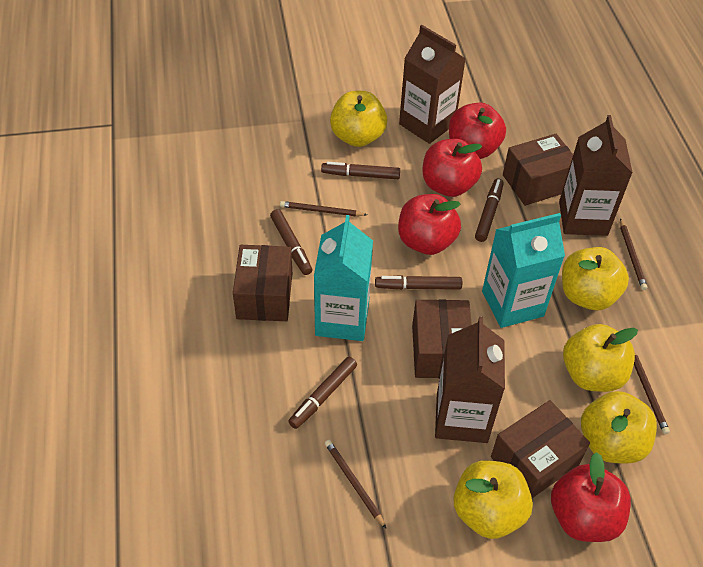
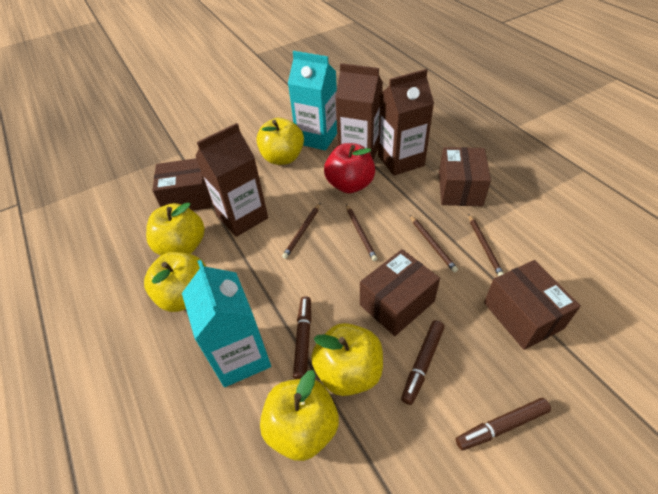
brown marker: [270,209,312,275] [288,357,357,429] [321,162,400,179] [375,275,462,290] [475,178,504,242] = 5 -> [293,296,311,379] [401,320,445,405] [455,398,551,450] = 3
red apple: [398,194,461,255] [423,139,482,197] [449,102,506,159] [551,452,631,542] = 4 -> [324,143,375,193] = 1

